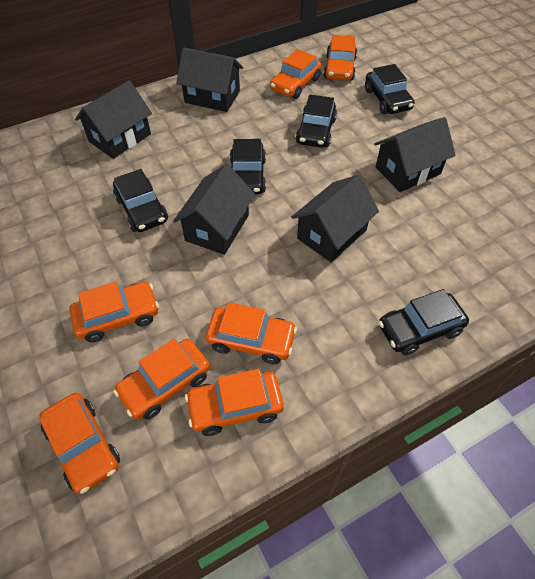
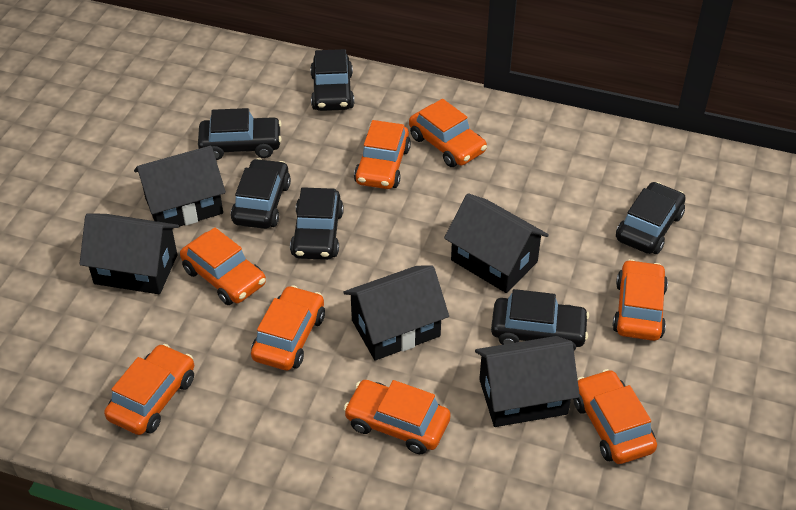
black car: [113,169,168,232] [230,139,266,195] [295,95,337,148] [365,64,414,114] [379,289,469,355] = 5 -> [198,108,282,160] [231,158,291,229] [290,187,344,260] [310,49,354,111] [491,289,589,351] [616,182,686,254] = 6
orange car: [39,393,120,494] [69,282,159,342] [114,339,210,420] [185,369,284,436] [206,302,297,364] [270,49,321,99] [323,35,357,81] = 7 -> [104,344,194,435] [180,228,266,305] [251,285,325,370] [344,380,451,454] [354,120,411,189] [409,99,487,167] [573,369,657,464] [612,259,668,341] = 8

